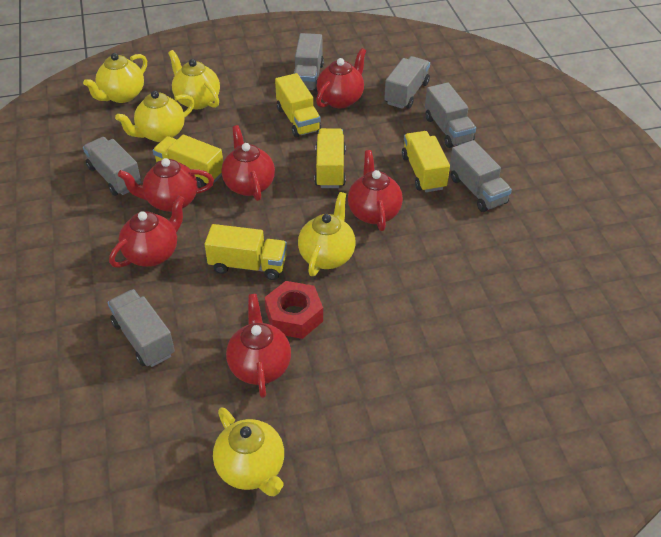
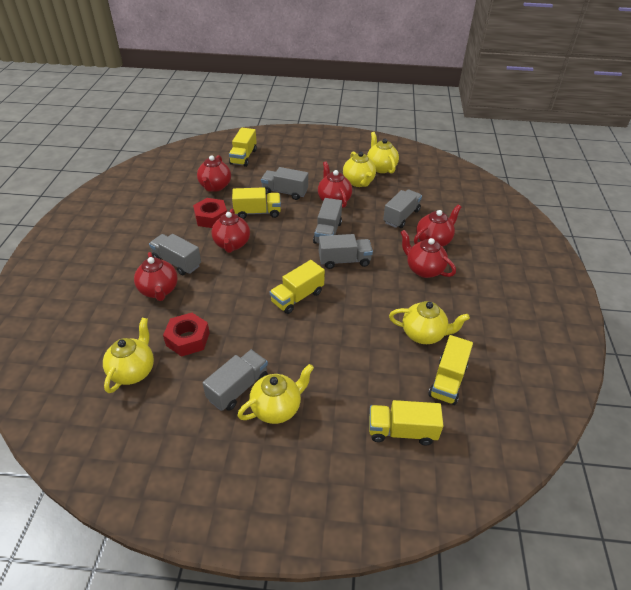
red nut: [265,281,323,339] = 1 -> [163,313,210,357] [193,198,227,228] = 2

